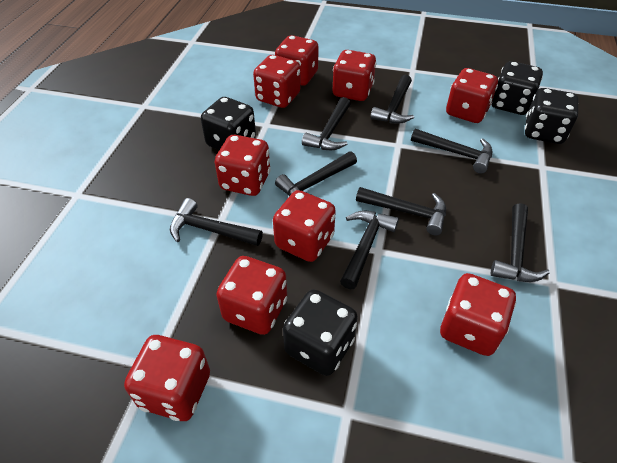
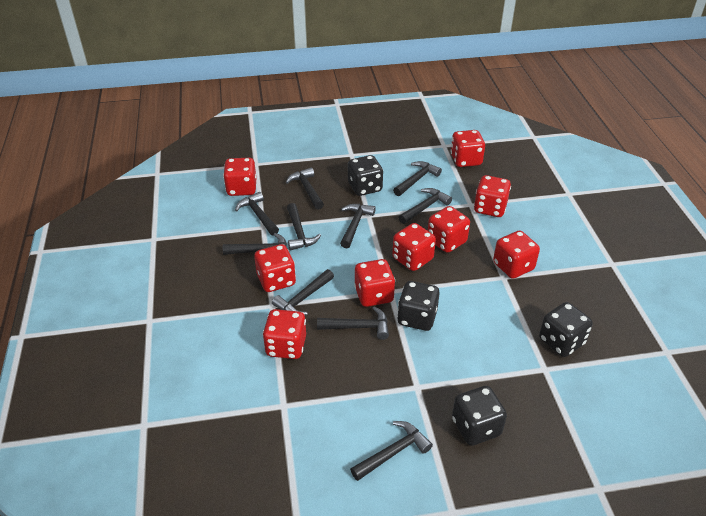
black hammer: [170,198,263,246] [275,151,357,196] [302,97,351,150] [340,210,399,289] [356,187,446,236] [371,75,414,124] [411,129,492,174] [491,203,550,282] = 8 -> [222,233,287,255] [235,192,279,236] [272,269,334,315] [286,167,324,210] [287,203,321,251] [317,307,389,340] [340,204,376,248] [350,421,433,481] [393,161,442,196] [398,188,452,224] = 10

